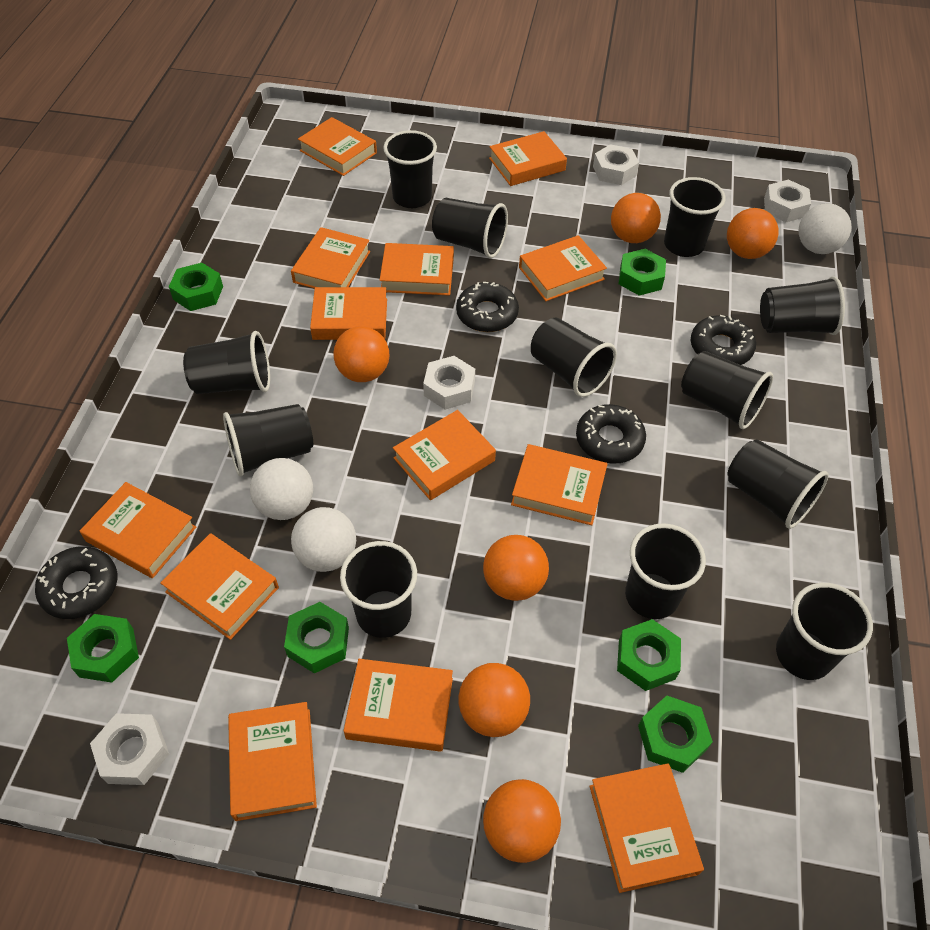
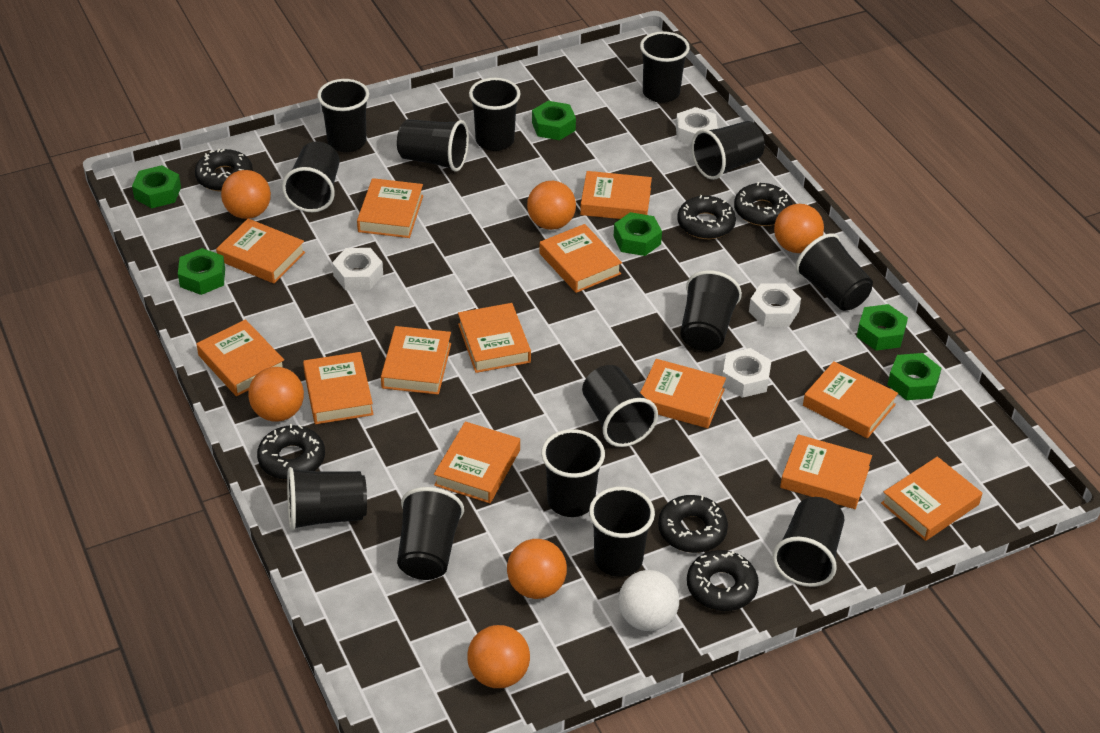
black cup: [183,331,270,394] [223,404,313,476] [340,541,417,638] [383,130,437,208] [432,198,508,258] [531,318,617,397] [625,523,706,619] [664,177,725,257] [681,351,773,429] [728,439,829,529] [760,276,845,335] [776,583,873,680] = 12 -> [282,141,340,212] [287,467,367,531] [317,79,369,152] [397,119,469,172] [397,487,464,580] [469,78,520,151] [541,429,605,517] [582,365,658,447] [589,487,655,577] [640,31,690,103] [680,270,742,351] [691,121,765,180] [772,497,844,587] [795,233,873,311] = 14
black donut: [35,546,117,619] [456,282,519,332] [576,404,646,464] [691,315,756,365] = 4 -> [195,149,253,191] [257,424,325,480] [658,495,728,553] [677,195,736,239] [687,550,759,611] [734,182,792,226] = 6
white ball: [250,458,313,520] [291,507,356,572] [799,203,852,254] = 3 -> [618,570,679,631] = 1

